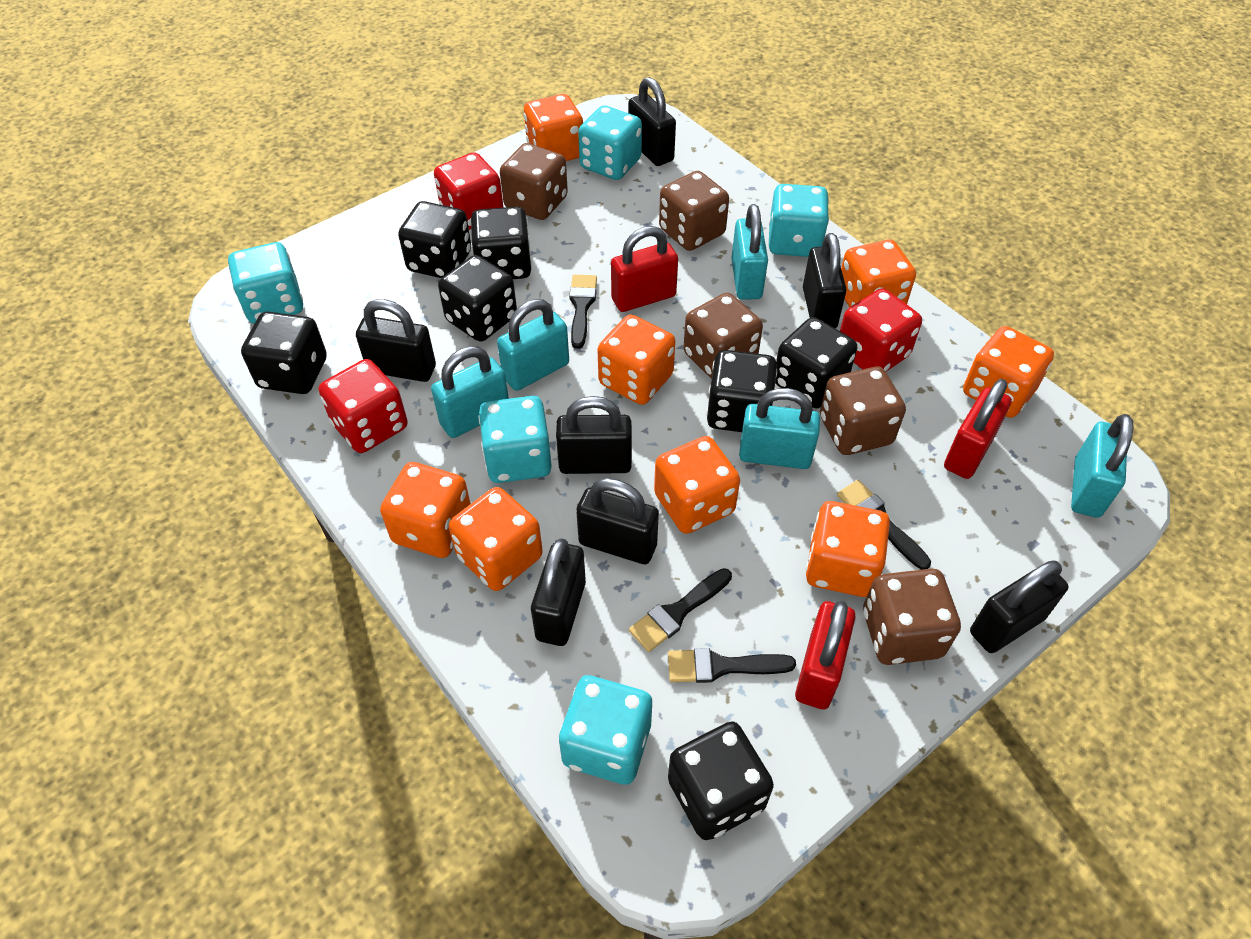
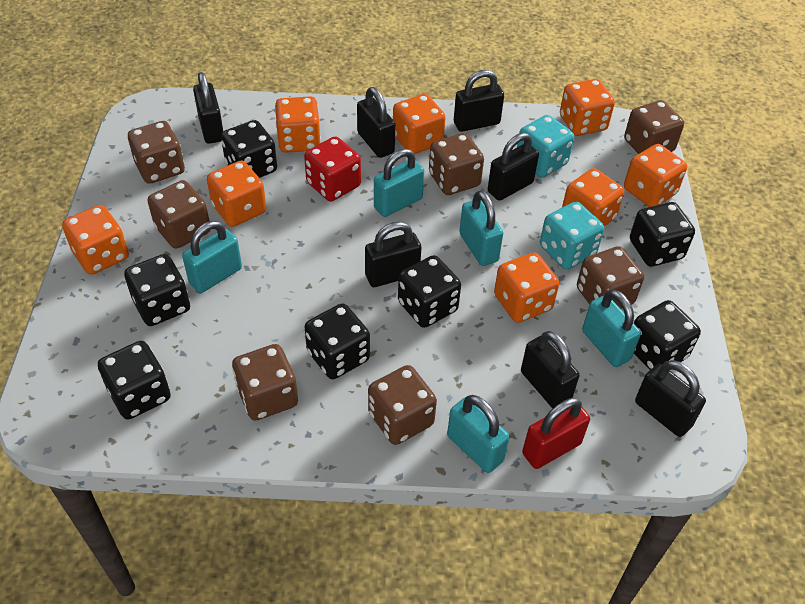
black brush: [569,275,597,349] [629,568,732,652] [668,648,796,683] [837,480,931,570] = 4 -> none = 0
brown dice: [500,143,568,220] [659,171,729,251] [683,293,763,379] [820,367,906,455] [863,569,961,665] = 5 -> [128,121,185,184] [147,180,210,248] [232,344,298,421] [368,365,437,445] [429,133,484,195] [577,246,644,309] [624,100,684,154] = 7
red dice: [319,359,408,453] [434,152,504,230] [840,288,922,372] = 3 -> [304,136,361,201] = 1
red padlock: [611,226,678,312] [795,600,856,710] [944,379,1012,479] = 3 -> [522,398,590,469] = 1
turquoise dice: [228,242,303,324] [479,396,552,483] [559,675,652,785] [578,105,642,180] [769,184,829,257] = 5 -> [517,115,574,178] [540,201,604,269] = 2

